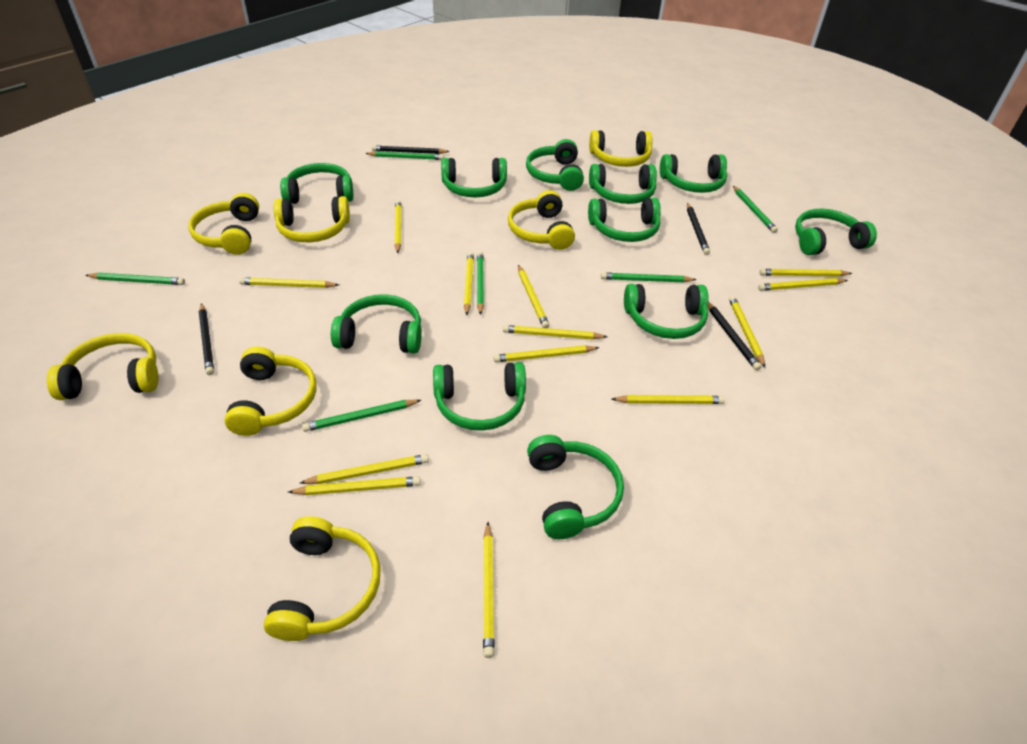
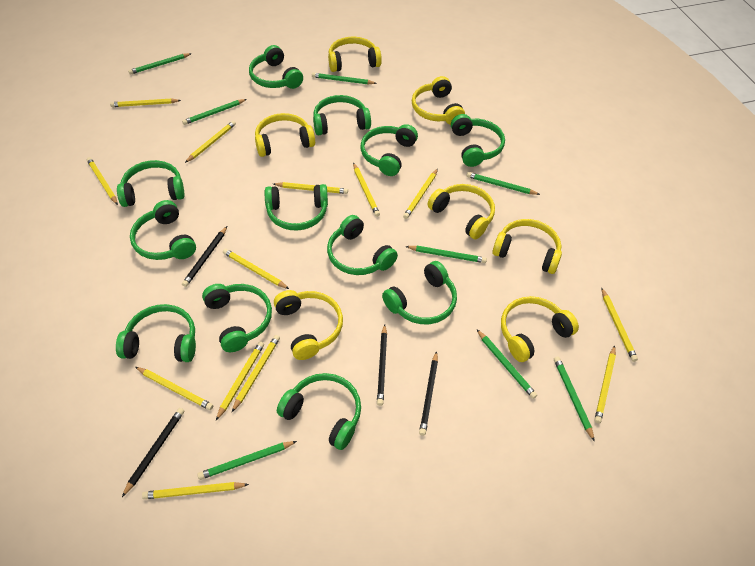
green headphones: [280,163,353,204] [331,294,422,354] [433,362,526,431] [441,158,507,197] [526,139,584,191] [527,435,624,539] [588,198,661,242] [589,164,657,204] [624,284,709,339] [660,154,727,193] [795,209,877,255] = 11 -> [116,304,196,362] [117,160,185,207] [130,200,196,260] [202,284,272,352] [249,45,303,89] [265,184,328,231] [277,373,361,450] [313,95,371,135] [327,215,398,275] [361,124,418,176] [382,261,457,324] [451,114,505,167] = 12
green pencil: [86,273,185,285] [302,400,421,432] [365,151,444,160] [477,252,484,315] [601,272,697,282] [733,186,778,233] = 6 -> [128,53,192,75] [182,99,247,125] [197,441,297,480] [312,73,376,84] [405,246,487,263] [467,172,540,195] [477,330,537,399] [554,356,595,442] = 8

